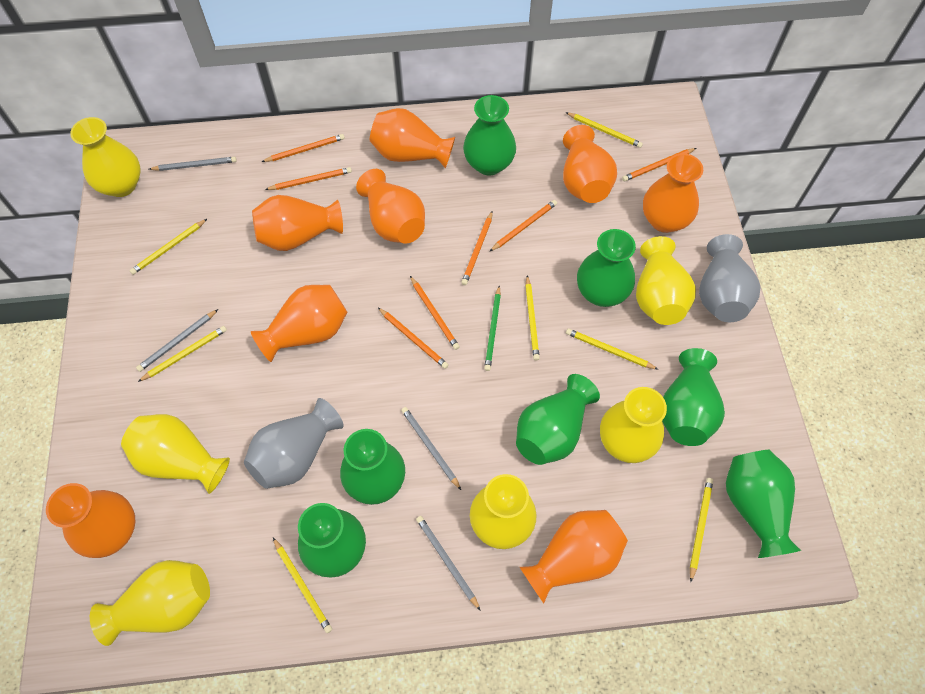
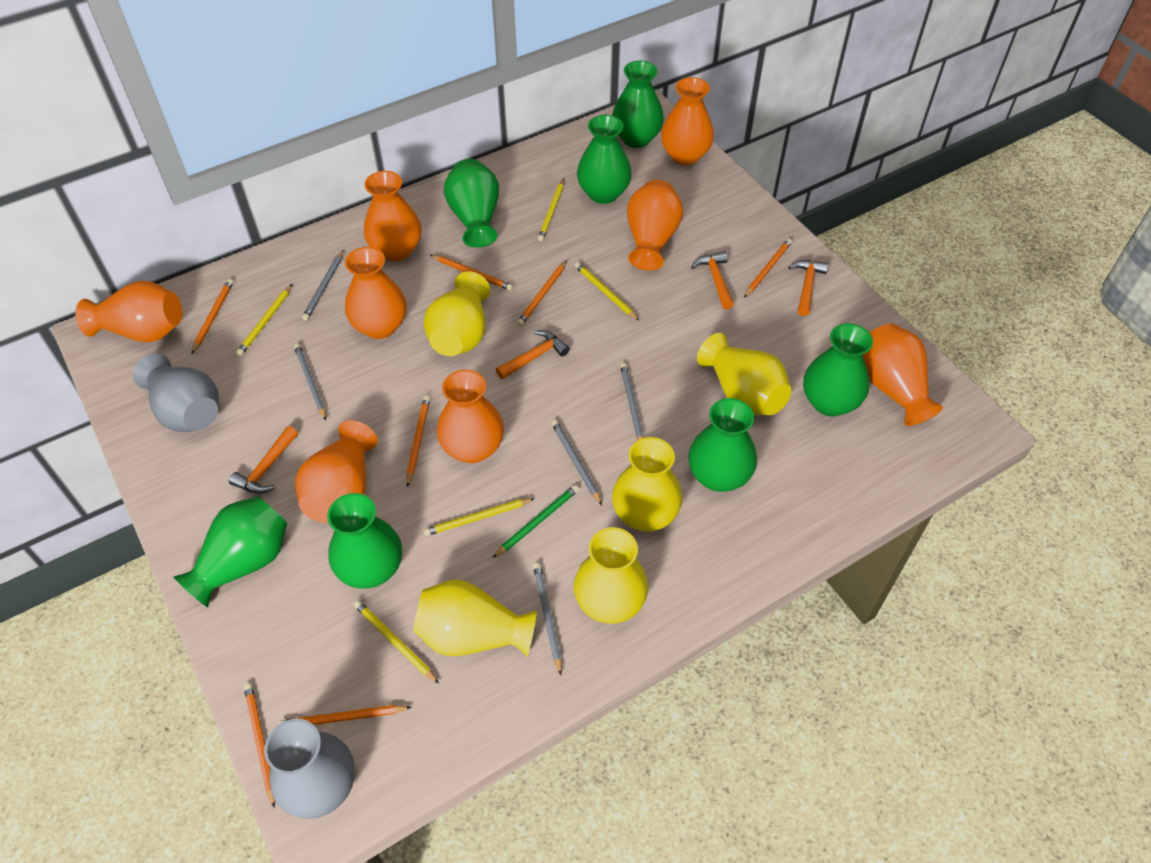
grey pencil: [136,309,218,372] [149,157,237,171] [401,407,461,490] [416,516,481,611] = 4 -> [294,344,326,420] [302,250,343,320] [533,563,562,675] [551,420,602,505] [620,363,644,440] = 5
orange hammer: none = 0 -> [229,426,298,494] [496,330,570,379] [691,251,734,309] [788,260,829,316] = 4
yellow pencil: [130,219,207,275] [138,326,227,382] [273,538,332,633] [525,275,540,360] [566,112,643,148] [566,328,659,370] [690,478,713,582] = 7 -> [236,284,292,356] [354,600,439,684] [423,498,535,536] [538,179,564,241] [575,262,639,320] = 5
yellow vase: [70,117,141,197] [90,560,210,646] [121,414,230,494] [470,474,537,549] [600,387,667,463] [636,236,696,325] = 6 -> [413,580,537,656] [424,271,490,356] [574,527,648,624] [612,437,682,532] [697,333,791,415] = 5

